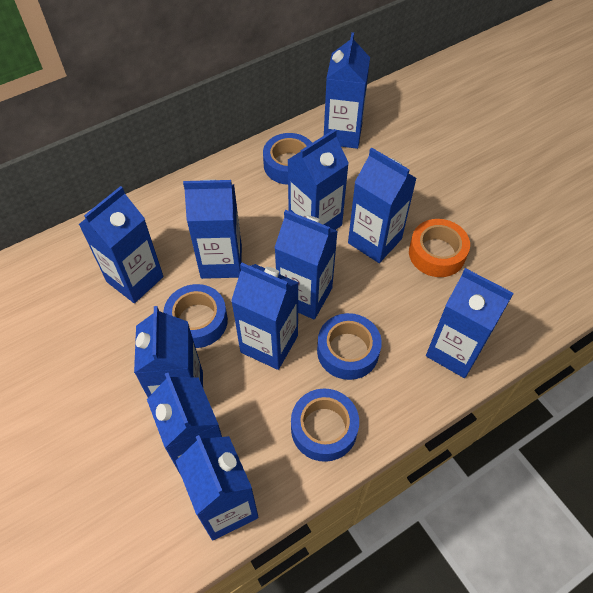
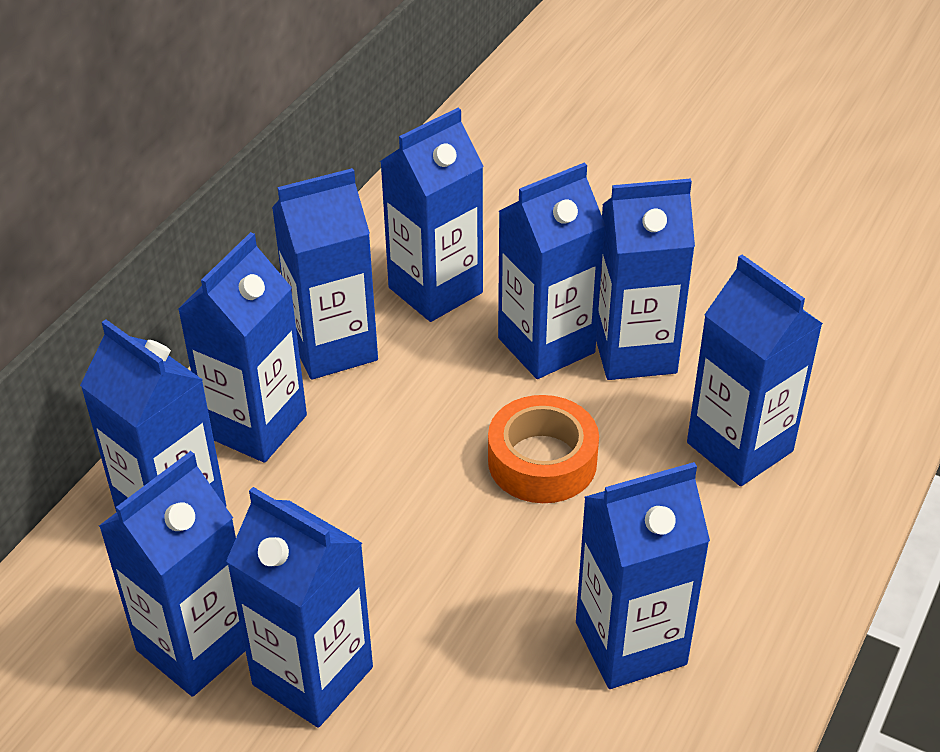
blue carton: [79,186,163,303] [134,306,203,397] [147,373,222,475] [176,435,258,540] [183,179,242,279] [231,263,299,370] [274,210,338,320] [288,129,349,230] [324,32,370,149] [348,148,417,263] [426,268,513,378] = 11 -> [80,319,226,512] [99,451,245,697] [178,232,307,463] [226,487,373,727] [272,168,378,380] [380,108,484,322] [498,163,606,379] [576,462,710,689] [596,178,695,380] [687,255,823,486] = 10
blue tape: [163,284,228,348] [263,133,312,185] [291,389,359,462] [317,313,382,380] = 4 -> none = 0

